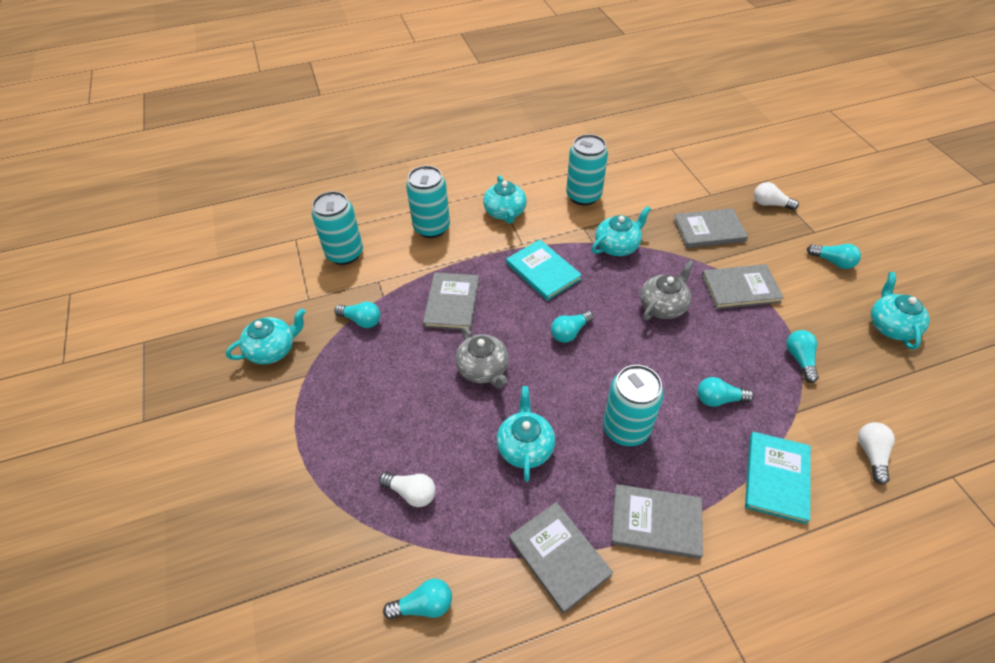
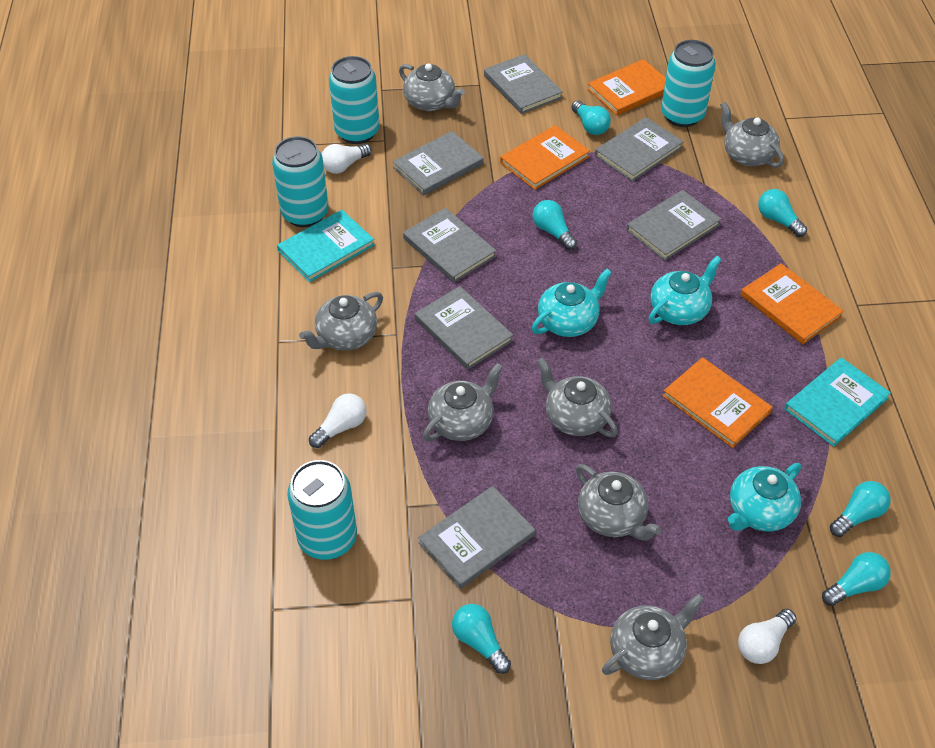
grey book: [423,272,479,331] [509,502,613,614] [611,484,703,559] [673,208,748,248] [702,264,784,309] = 5 -> [393,131,484,195] [403,208,496,283] [415,286,513,370] [418,486,535,589] [484,54,563,114] [595,117,684,181] [626,190,721,260] = 7
grey teapot: [455,327,509,388] [640,260,695,320] = 2 -> [299,292,383,351] [399,63,465,111] [423,363,503,441] [537,358,618,437] [576,464,661,541] [602,594,704,680] [720,102,784,168] = 7
orange book: none = 0 -> [500,125,590,190] [588,59,666,115] [663,357,773,448] [741,263,844,344] = 4
turquoise teapot: [226,308,306,364] [483,175,527,224] [497,386,555,482] [592,206,651,256] [871,272,930,350] = 5 -> [532,269,612,337] [649,256,722,325] [728,463,801,532] = 3

